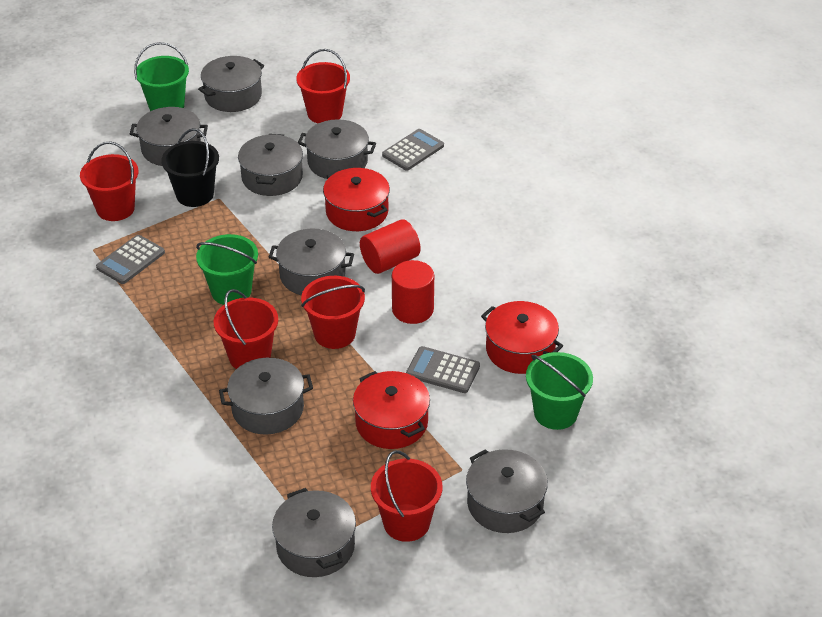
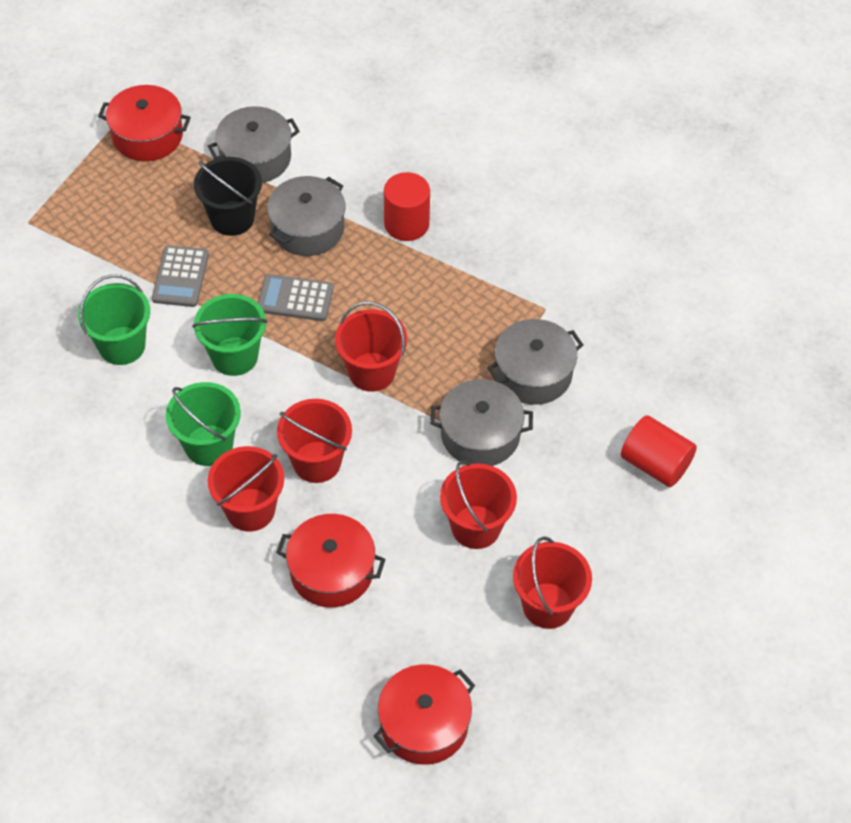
grey calculator: [96,235,165,284] [382,129,444,171] [406,346,480,393] = 3 -> [152,245,209,307] [258,274,334,321] = 2
grey pot: [130,107,208,166] [198,56,264,112] [219,358,313,435] [238,134,303,196] [268,229,354,295] [272,488,356,577] [298,119,376,179] [466,449,548,533] = 8 -> [208,106,300,183] [267,176,345,256] [430,379,533,466] [487,319,583,405] = 4

